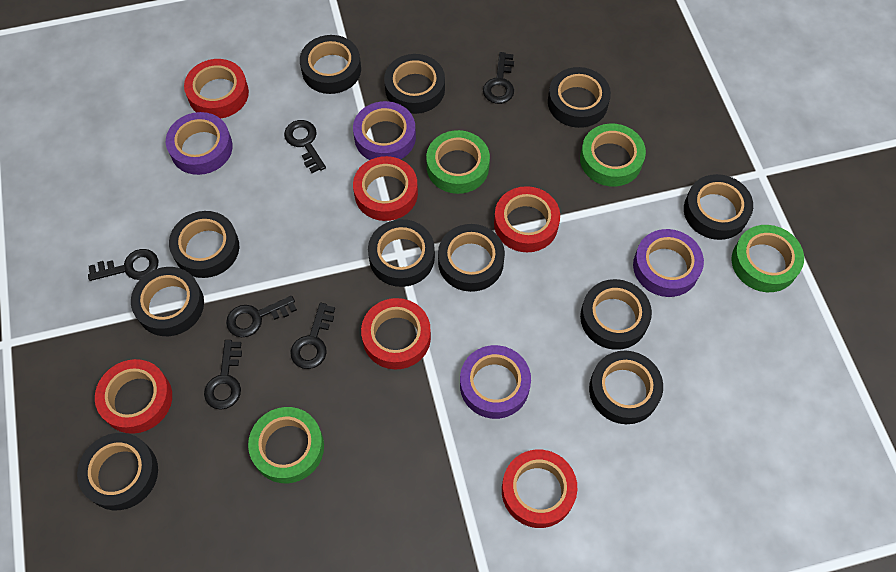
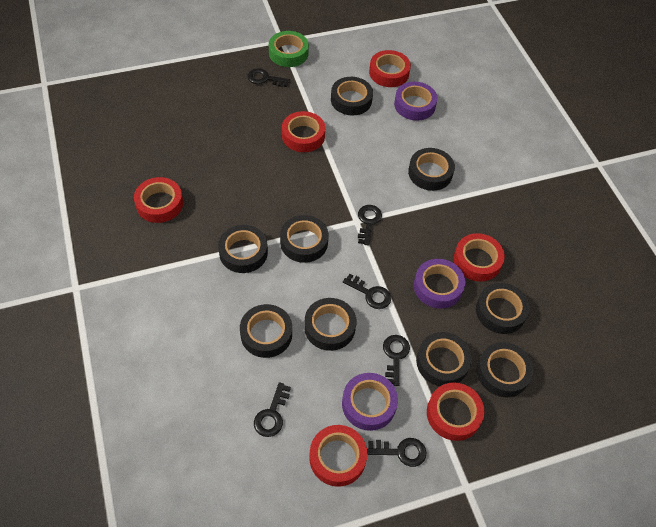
black tape: [77,433,158,510] [131,267,204,336] [169,211,239,278] [300,35,361,94] [368,219,435,287] [384,54,445,114] [438,224,505,292] [548,67,611,128] [580,279,652,350] [589,351,663,424] [684,174,753,240] = 11 -> [218,225,268,273] [240,304,292,358] [280,215,329,263] [304,298,356,351] [331,77,373,115] [408,148,455,191] [416,332,472,386] [476,283,530,334] [477,342,533,397] = 9
green tape: [248,407,324,483] [426,130,490,194] [580,124,646,187] [731,225,804,292] = 4 -> [269,31,309,67] = 1
purple tape: [166,112,232,175] [353,101,416,160] [460,345,531,419] [633,229,704,297] = 4 -> [342,373,398,431] [394,82,438,121] [414,259,465,309] = 3

